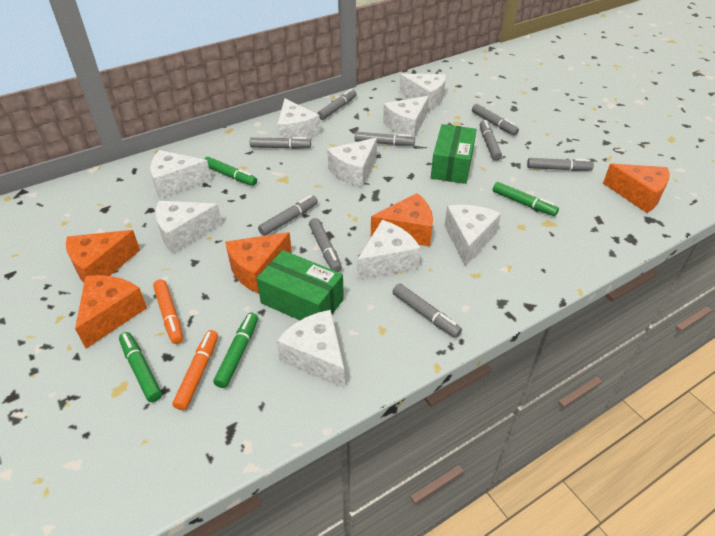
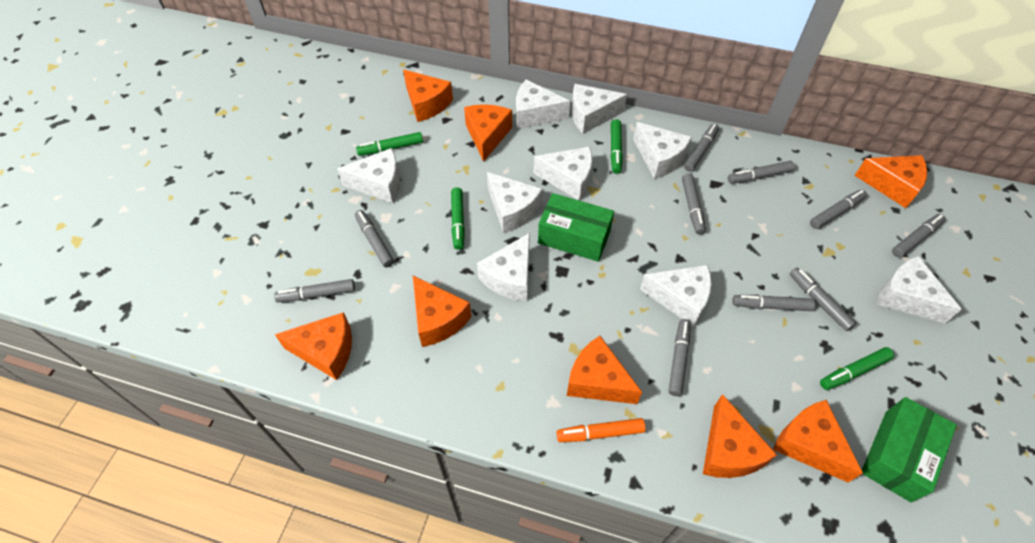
grey marker: [250,137,311,149] [258,195,318,236] [309,218,342,272] [317,89,357,120] [355,132,415,146] [393,284,462,338] [472,104,519,135] [480,120,502,161] [527,158,594,171] = 9 -> [274,279,355,302] [355,210,394,267] [668,319,691,396] [682,173,706,234] [684,124,719,172] [728,161,795,184] [732,295,815,311] [790,268,856,331] [810,190,867,229] [892,214,945,258] = 10
orange cheese: [66,230,140,282] [75,275,147,348] [225,232,292,294] [371,193,433,247] [603,163,669,213] = 5 -> [275,312,352,380] [403,70,453,122] [413,276,471,347] [464,104,512,162] [567,336,642,404] [703,394,777,478] [773,400,863,483] [854,155,927,208] = 8
orange marker: [153,279,183,344] [173,330,218,410] = 2 -> [557,418,646,442] = 1

